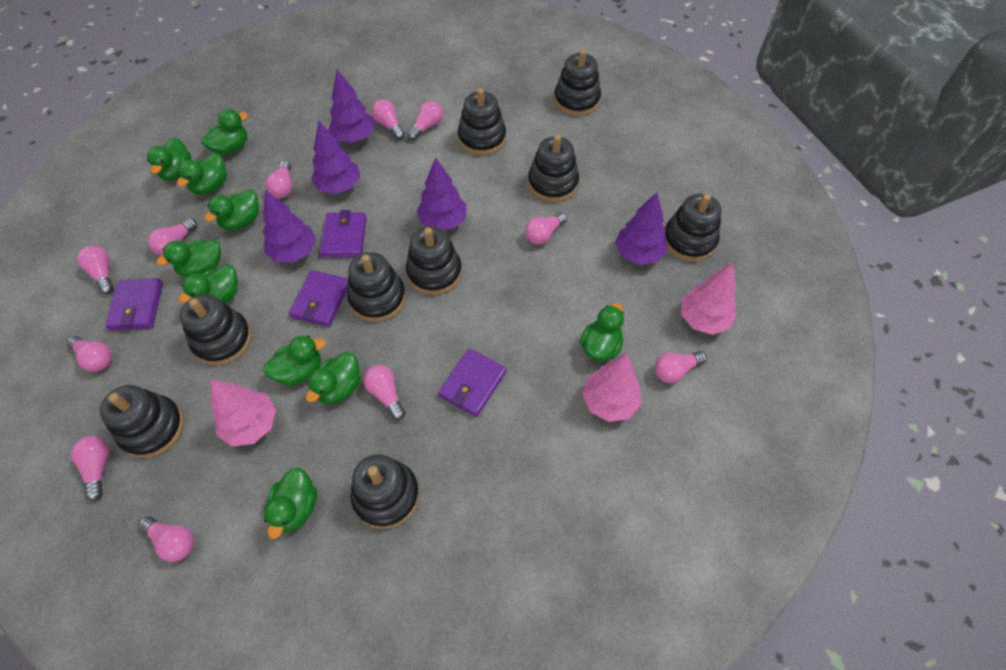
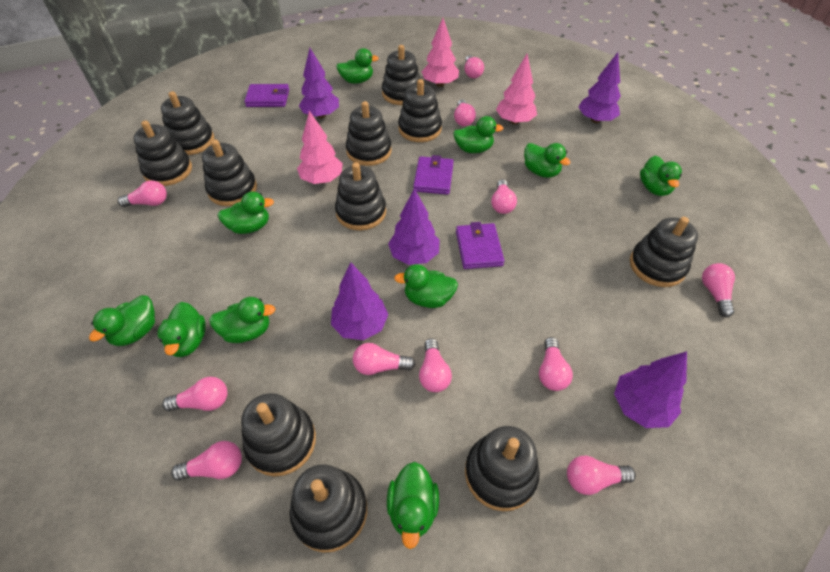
black stacking toy: [100,385,184,458] [180,294,252,365] [347,252,406,322] [350,454,419,529] [406,226,462,295] [458,88,506,155] [528,135,579,202] [554,49,601,116] [665,194,722,262] = 9 -> [133,120,192,186] [161,91,214,155] [202,139,257,206] [241,393,316,477] [289,464,367,553] [335,162,386,231] [346,101,392,166] [382,45,420,105] [398,79,442,142] [465,426,540,511] [630,217,698,287] = 11
purple wallet: [105,278,163,331] [289,270,348,327] [320,210,367,258] [438,349,506,417] = 4 -> [244,84,289,107] [413,155,454,195] [456,222,505,269] = 3

